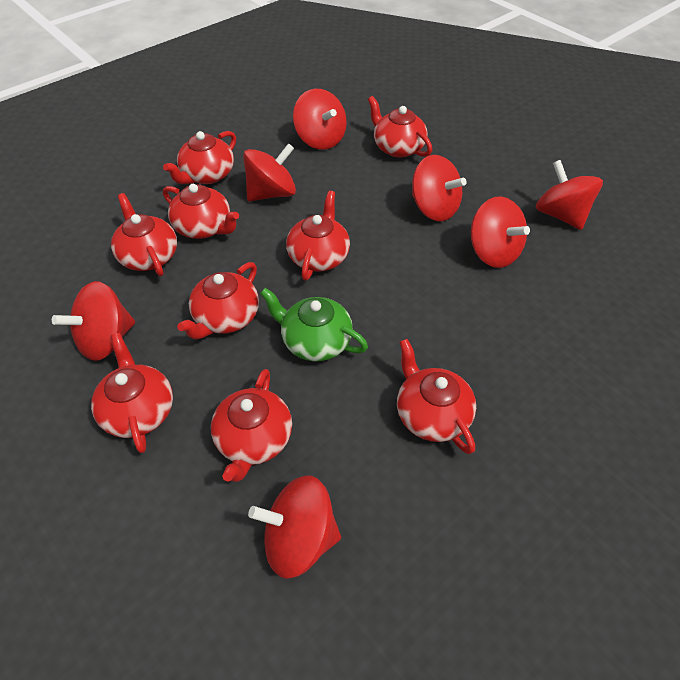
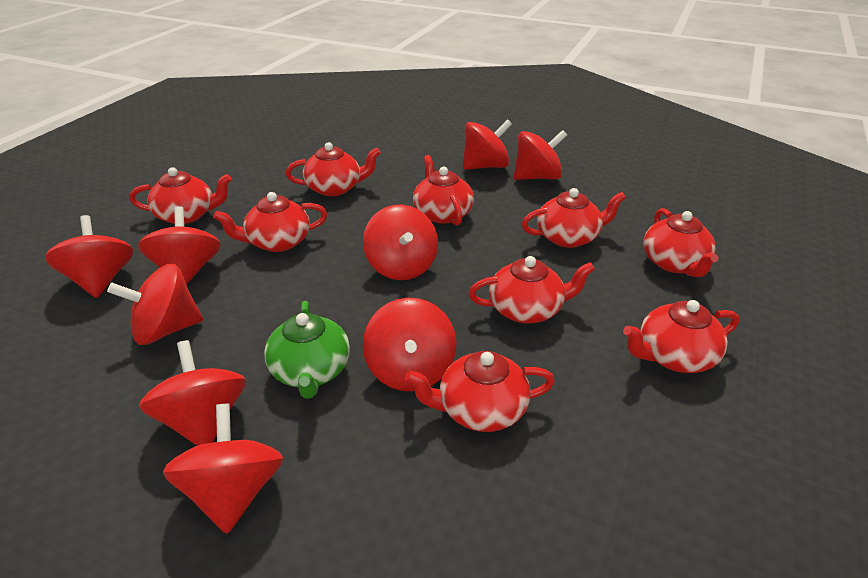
red spinning top: [52,281,135,361] [243,143,296,201] [248,476,341,579] [293,89,347,150] [412,155,467,221] [471,197,530,268] [536,160,603,230] = 7 -> [45,215,134,298] [107,264,203,345] [138,206,221,285] [139,340,246,446] [163,404,283,534] [363,205,438,280] [363,297,456,391] [463,119,512,170] [514,130,567,180] = 9

